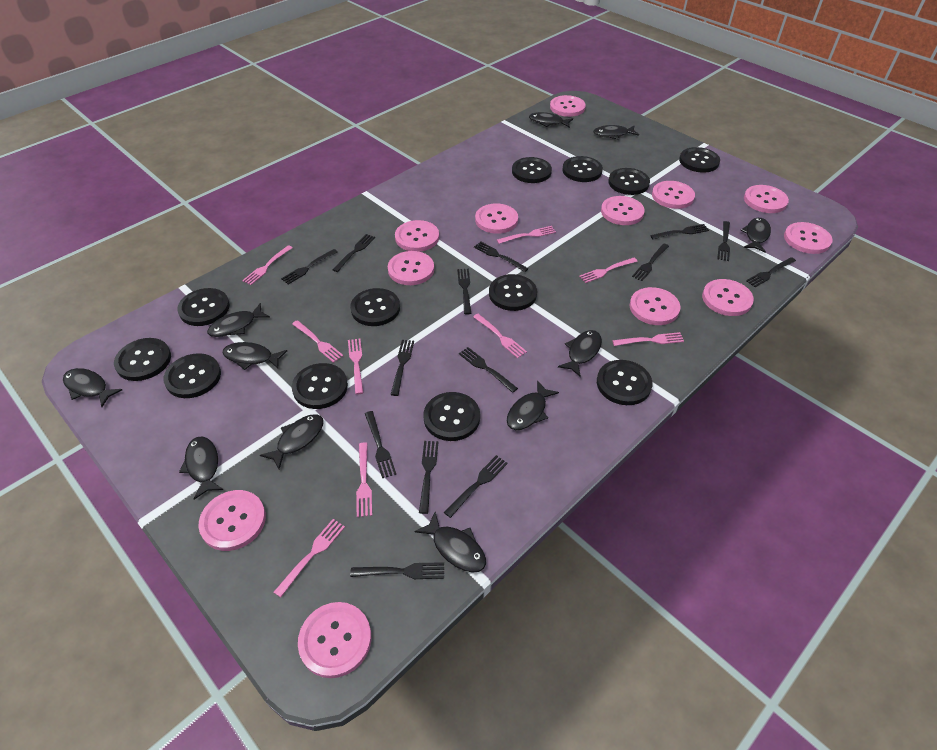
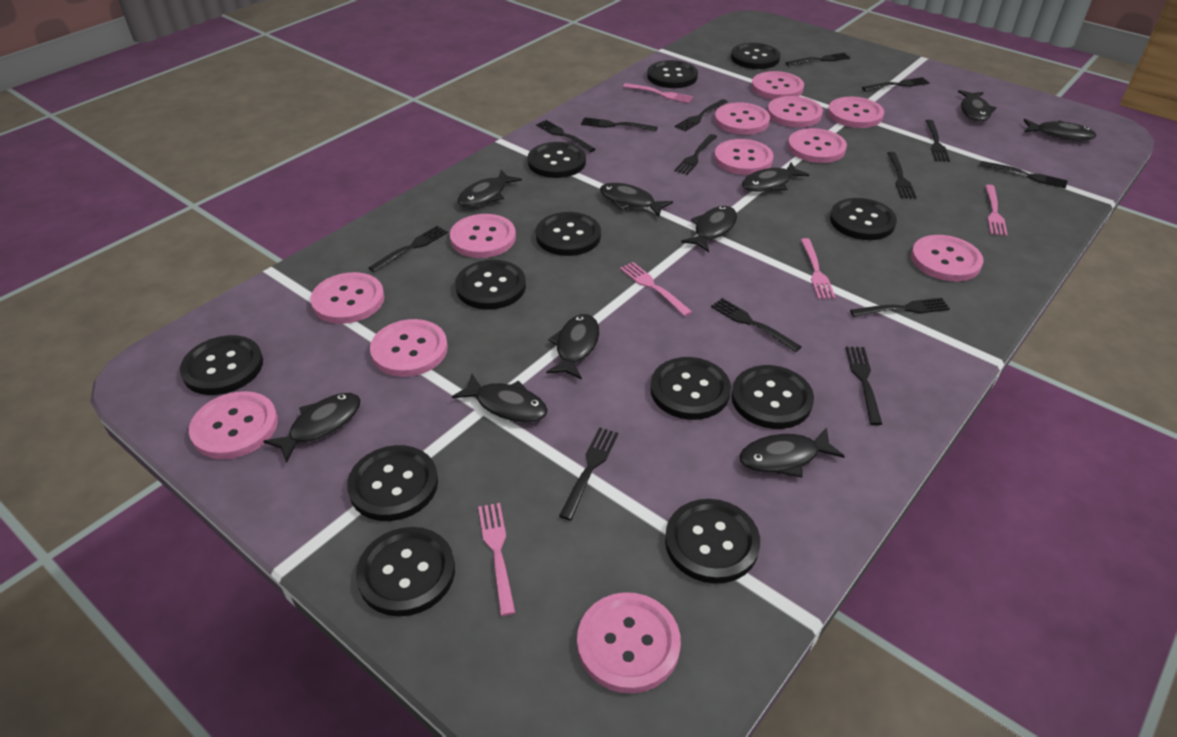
black fish: [63,368,122,407] [179,436,223,499] [207,303,270,337] [222,342,287,370] [260,414,324,469] [415,512,486,573] [507,380,559,430] [529,112,573,128] [558,330,602,377] [593,125,639,139] [740,218,771,253] = 11 -> [263,393,361,463] [452,374,548,422] [458,170,522,207] [546,314,599,380] [600,183,673,216] [681,206,737,252] [739,427,845,477] [742,162,809,192] [958,90,996,122] [1023,119,1096,141] = 10
pink fork: [242,245,292,285] [274,519,345,598] [292,320,343,363] [348,339,363,394] [356,442,372,517] [473,314,527,358] [497,226,556,244] [579,258,638,283] [612,332,684,346] = 9 -> [478,503,516,616] [620,262,692,316] [623,83,693,103] [801,238,836,299] [985,185,1008,236] = 5

